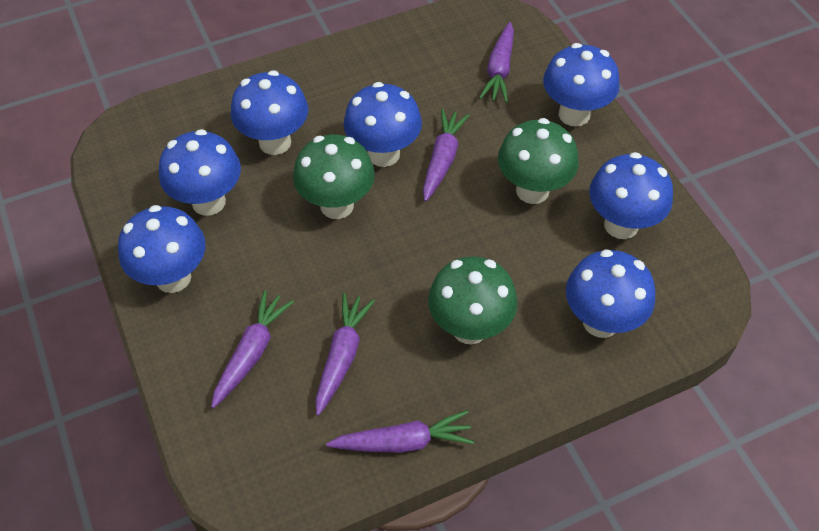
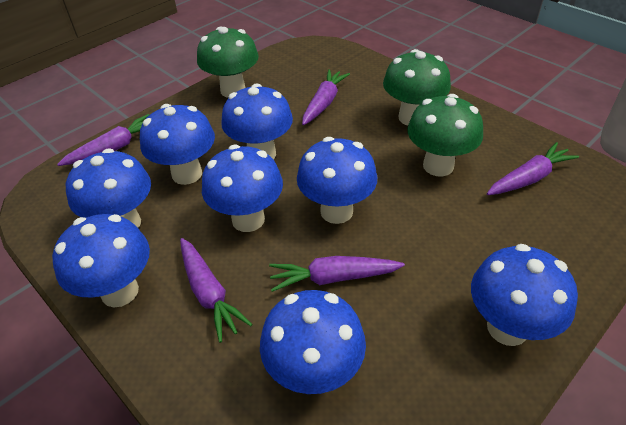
blue mushroom: [118,205,206,293] [159,129,241,216] [231,70,308,155] [344,82,422,167] [543,43,619,127] [566,249,656,338] [589,152,673,239] = 7 -> [52,214,150,307] [66,148,151,228] [140,104,215,185] [202,145,283,232] [221,83,293,159] [260,290,366,394] [297,137,377,224] [471,244,578,346] = 8

